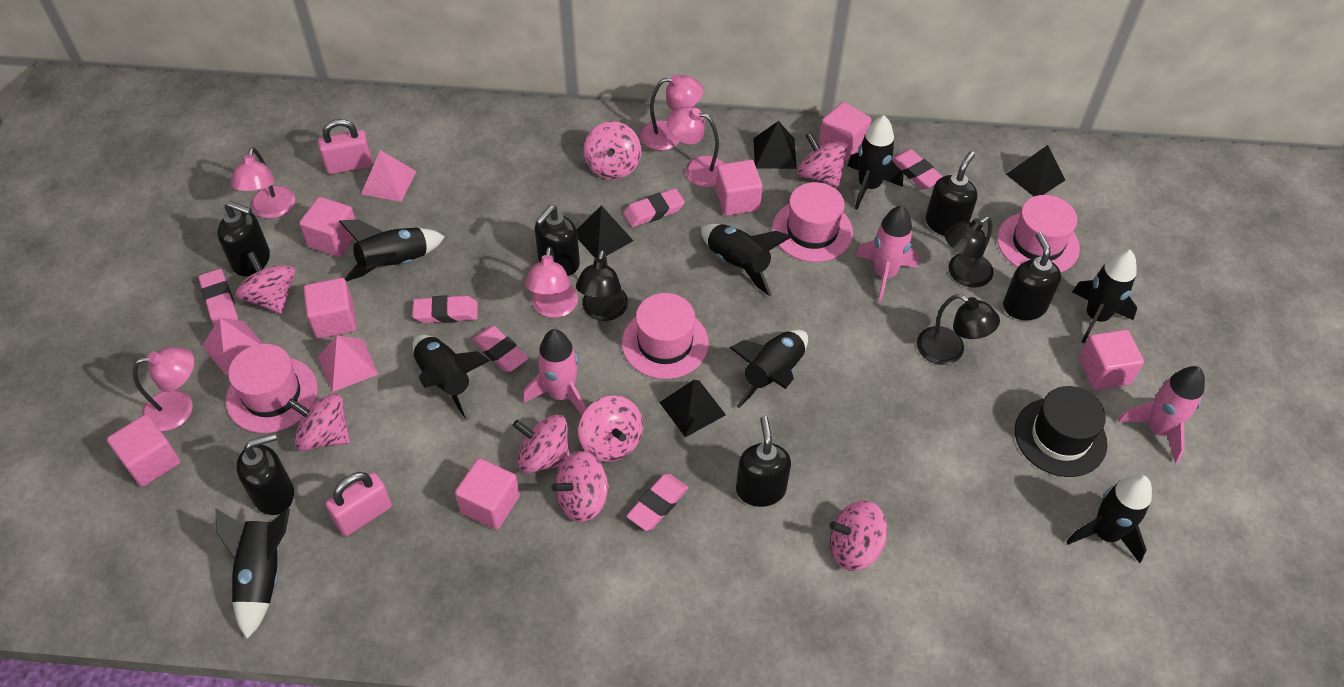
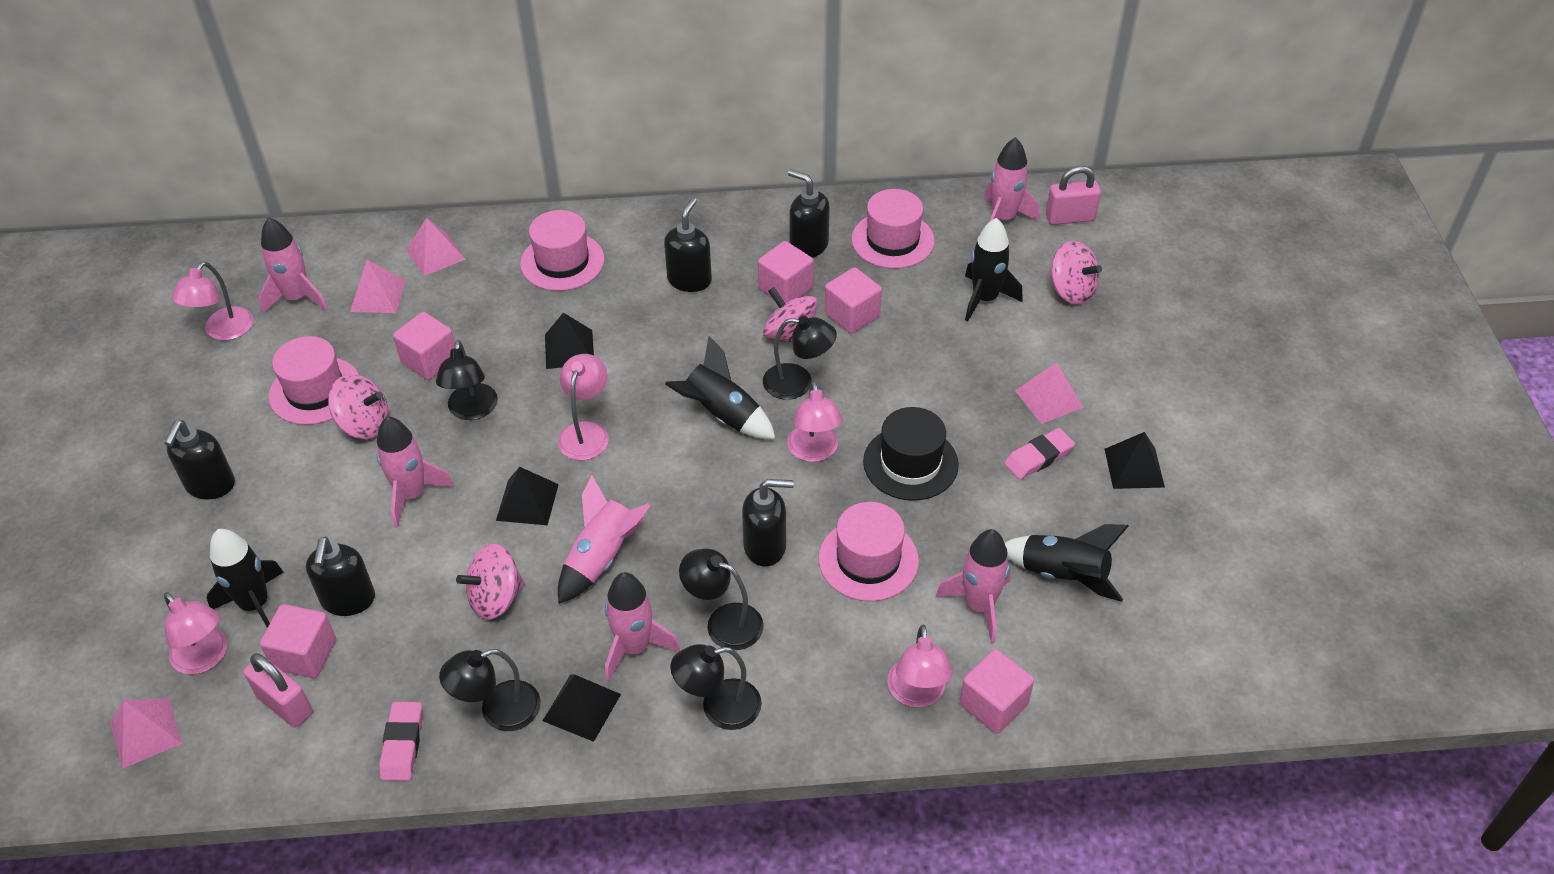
black lamp: [576,250,628,321] [917,294,1000,365] [944,217,994,288] = 3 -> [436,340,498,420] [439,649,541,731] [670,644,762,730] [679,549,764,650] [763,316,837,400] = 5
black rocket: [216,508,290,639] [339,219,445,281] [413,335,490,420] [701,224,791,296] [729,330,808,408] [847,115,903,209] [1066,474,1152,563] [1072,250,1137,343] = 8 -> [207,529,284,628] [665,336,776,439] [965,218,1023,322] [1005,524,1128,602] = 4
black soap dispenser: [217,201,270,276] [236,433,294,515] [535,205,580,276] [736,416,791,507] [926,151,977,236] [1003,232,1061,320] = 6 -> [164,420,235,500] [306,537,375,616] [664,198,712,292] [742,479,794,567] [788,169,830,258] = 5
pink cube: [107,414,180,487] [299,197,356,257] [303,278,357,339] [455,458,520,530] [716,160,763,216] [818,102,871,161] [1079,330,1144,390] = 7 -> [260,604,336,678] [393,312,455,380] [758,241,814,303] [825,267,882,334] [960,649,1034,734] = 5
pink eraser: [199,269,238,326] [413,295,478,323] [472,325,529,372] [624,188,685,227] [626,474,689,531] [892,149,943,189] = 6 -> [379,702,423,781] [1004,428,1075,479] = 2
pink pyramid: [202,318,263,375] [318,335,378,392] [361,150,416,202] = 3 -> [110,698,182,769] [350,260,406,313] [406,218,466,276] [1015,362,1083,424] = 4
pink rocket: [523,329,586,415] [856,205,919,302] [1117,366,1205,464] = 3 -> [259,217,328,314] [377,416,454,528] [558,475,651,604] [605,572,680,682] [936,529,1011,643] [984,137,1040,222] = 6
pink spinning top: [236,251,295,314] [287,393,350,451] [513,415,570,473] [551,451,609,522] [578,395,643,462] [584,121,641,179] [797,132,849,187] [829,500,887,571] = 8 -> [328,374,389,439] [456,544,525,620] [763,287,818,342] [1050,241,1102,304] = 4

